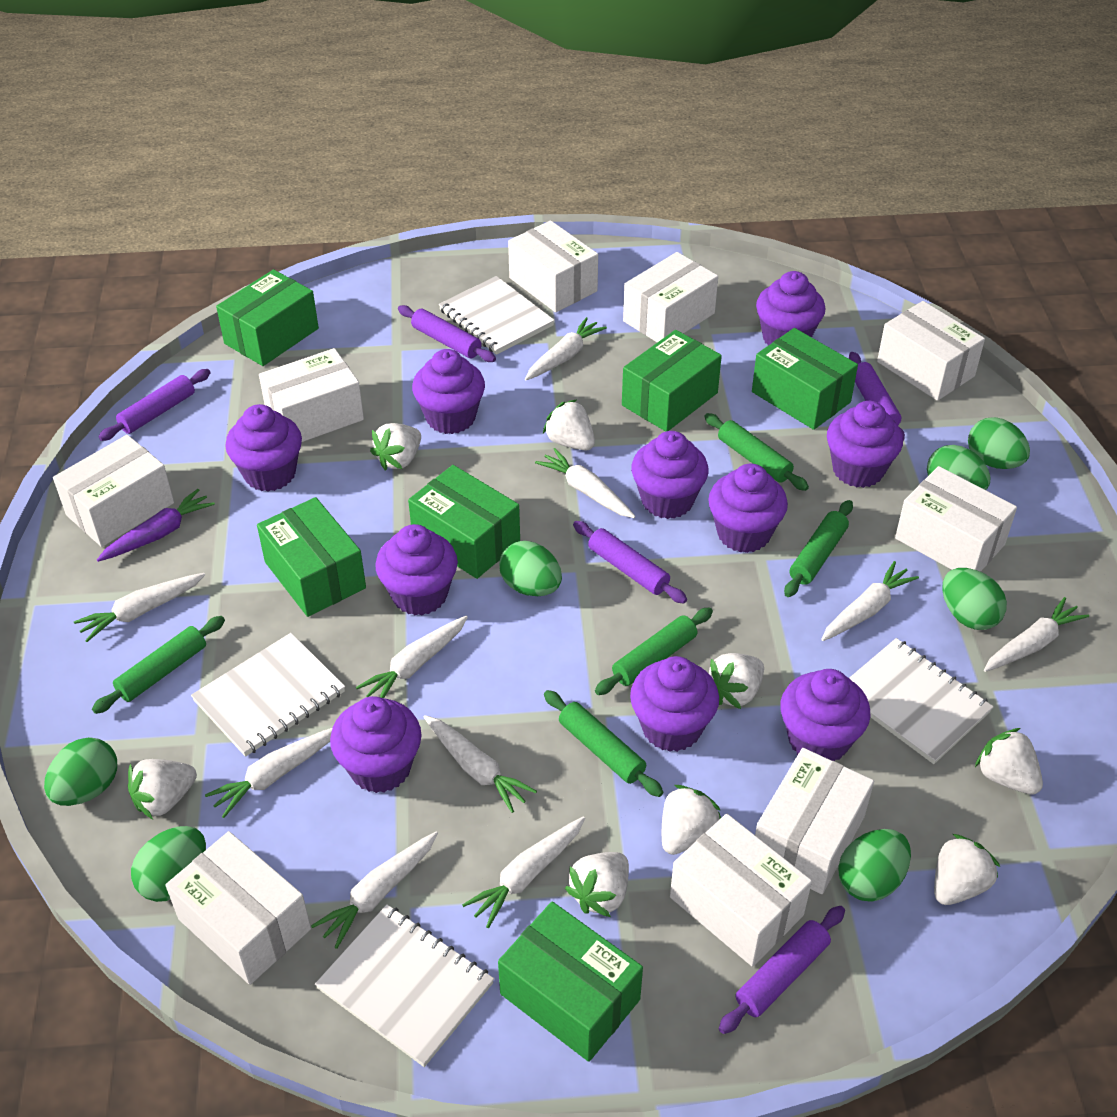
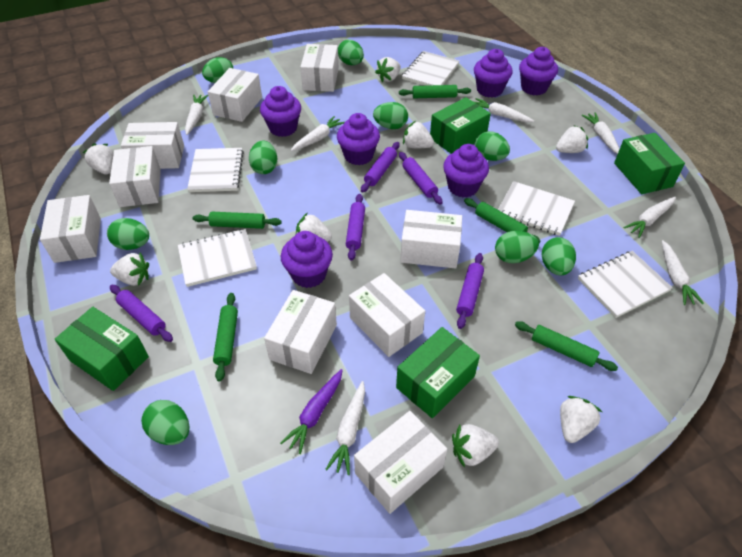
green box: [216,269,319,366] [257,497,366,617] [408,465,520,579] [498,902,643,1062] [622,330,722,432] [752,328,858,430] = 6 -> [55,307,149,391] [396,327,480,418] [430,97,491,154] [614,133,685,194] = 4
green egg: [44,737,117,806] [131,826,206,902] [499,541,562,596] [838,829,911,901] [927,445,990,490] [942,568,1007,630] [968,417,1030,469] = 7 -> [107,218,149,250] [141,400,190,445] [202,57,234,83] [249,141,277,174] [338,39,364,65] [373,102,408,129] [475,131,510,161] [495,231,539,263] [542,237,576,275] = 9
purple cupcake: [225,404,302,492] [330,696,422,793] [375,524,458,615] [412,349,485,434] [630,656,719,752] [631,431,709,519] [708,464,788,553] [756,271,826,345] [780,669,871,761] [827,401,903,488] = 10 -> [260,86,301,137] [281,231,333,288] [337,113,380,165] [443,144,489,197] [474,49,513,97] [519,47,558,95] = 6
white carrot: [74,573,205,642] [205,728,332,818] [311,832,438,949] [356,616,468,698] [424,715,537,813] [462,817,585,928] [525,317,607,380] [535,448,635,518] [821,561,919,641] [984,597,1089,672] = 10 -> [185,95,208,135] [291,116,345,151] [325,381,365,475] [475,98,534,122] [582,112,619,154] [624,197,676,238] [662,240,704,305] = 7
white notebook: [191,633,345,757] [315,904,494,1067] [439,276,555,355] [849,638,994,764] = 4 -> [178,229,257,287] [187,148,244,192] [402,51,459,86] [498,181,575,236] [578,251,672,318] = 5

